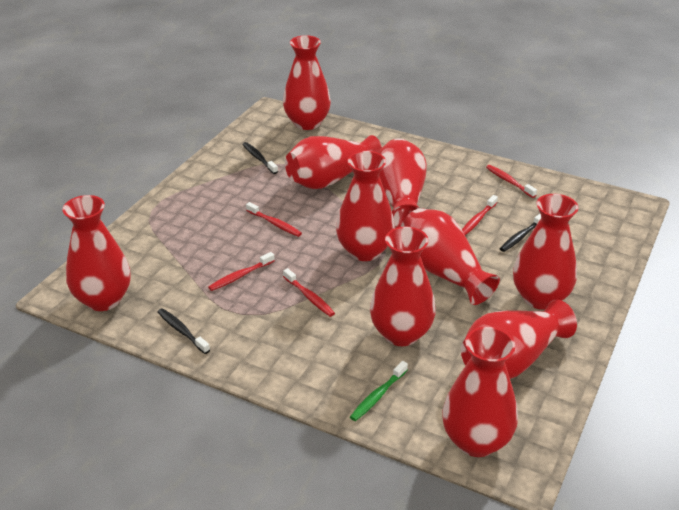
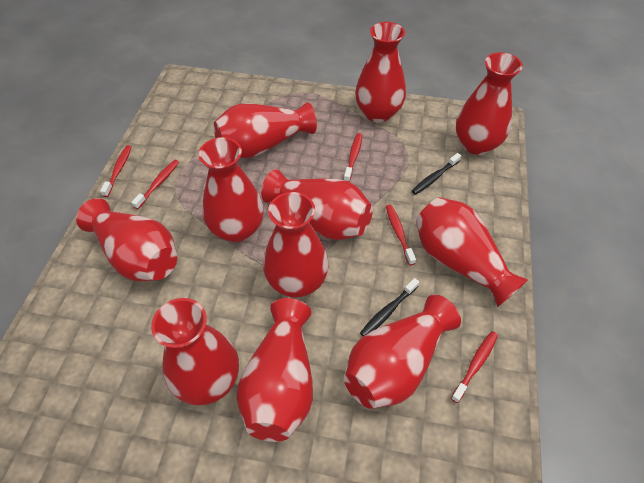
black toothbrush: [158,308,210,354] [242,142,278,174] [499,214,541,252] = 3 -> [360,278,419,336] [412,153,461,195] = 2
green toothbrush: [350,361,408,421] = 1 -> none = 0
red vase: [62,195,131,311] [283,35,331,130] [285,135,382,189] [336,151,395,261] [370,227,436,346] [378,139,427,228] [401,208,500,305] [442,327,518,457] [461,300,577,379] [513,194,578,310] = 10 -> [76,198,177,281] [151,298,239,406] [198,137,264,242] [214,102,317,158] [236,298,313,442] [261,169,373,240] [263,192,329,297] [344,294,461,409] [355,22,406,123] [416,197,528,307] [456,52,523,155] = 11

